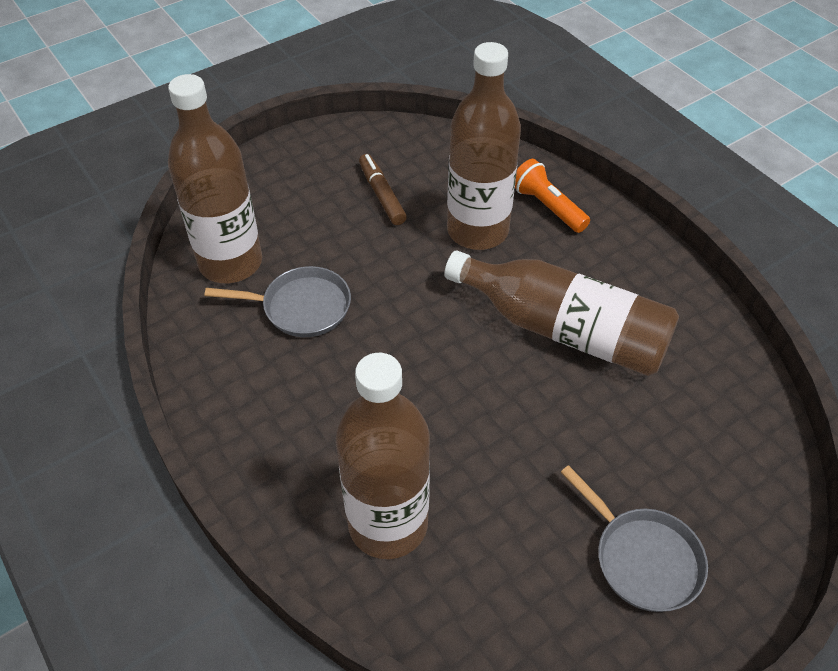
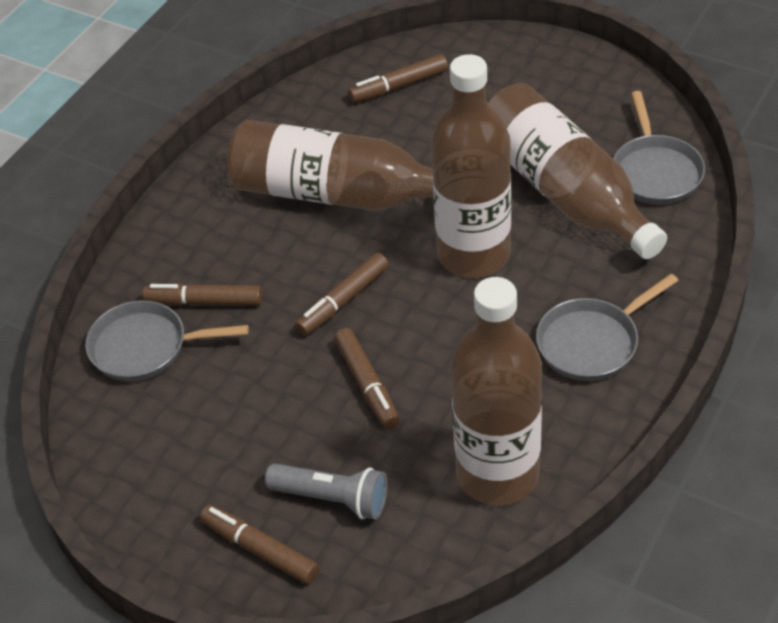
brown marker: [359,154,407,225] = 1 -> [143,283,262,306] [200,505,319,584] [295,253,389,336] [334,328,400,429] [348,54,448,103] = 5
grey flashlight: none = 0 -> [265,464,388,519] = 1
grey pan: [205,266,351,337] [561,465,708,612] = 2 -> [85,300,249,381] [536,273,679,381] [613,91,705,205] = 3
orange flashlight: [515,159,590,233] = 1 -> none = 0

